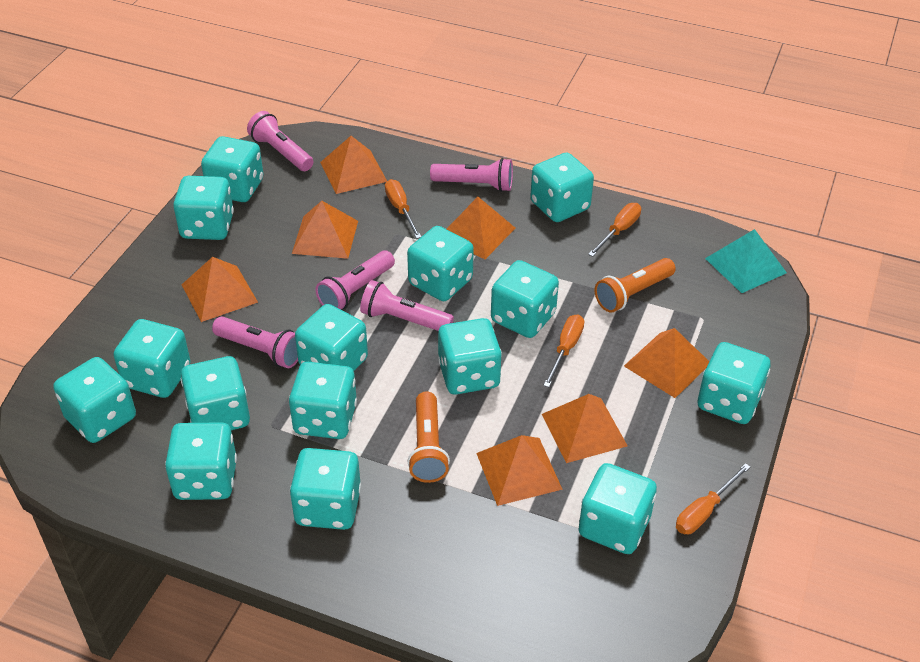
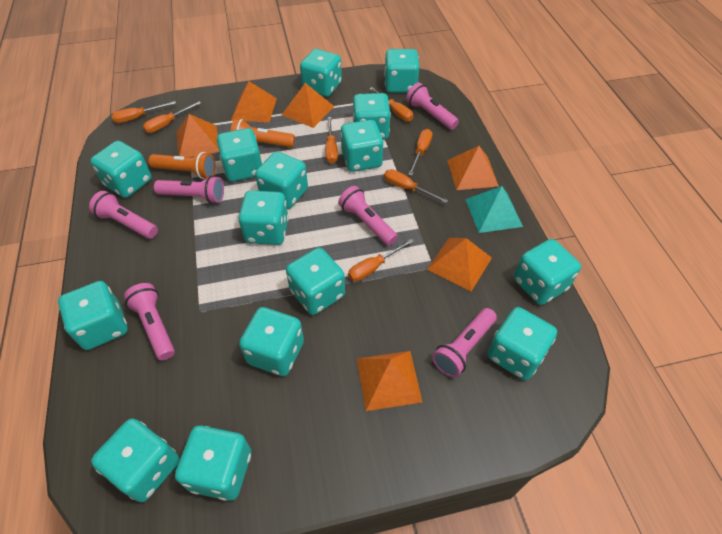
orange pyramid: [182,257,258,322] [292,201,358,259] [320,136,387,194] [447,197,515,259] [476,435,563,506] [542,394,628,463] [624,328,709,398] = 7 -> [176,114,219,157] [231,81,277,123] [282,83,334,128] [357,351,422,411] [427,238,492,292] [447,146,499,190] = 6
orange screwdriver: [385,179,421,239] [543,314,584,387] [588,203,641,257] [676,463,750,534] = 4 -> [111,101,176,123] [143,101,201,133] [325,117,338,164] [348,239,414,281] [369,87,413,121] [384,169,448,203] [408,129,432,176] = 7
pink flashlight: [212,316,298,368] [247,111,313,171] [315,250,395,310] [360,280,454,331] [430,158,513,192] = 5 -> [89,191,158,239] [124,283,175,361] [154,176,224,204] [338,186,398,246] [406,83,459,130] [432,308,497,378] = 6

